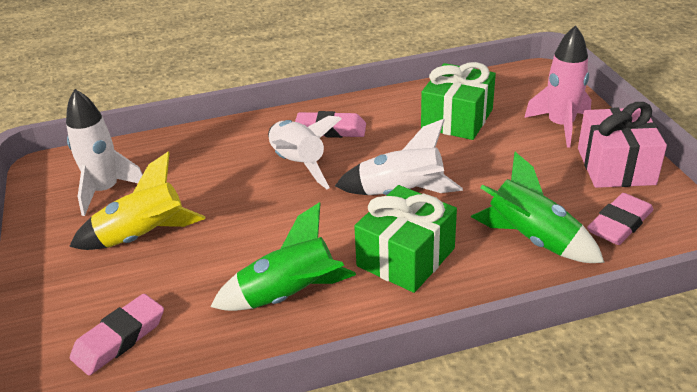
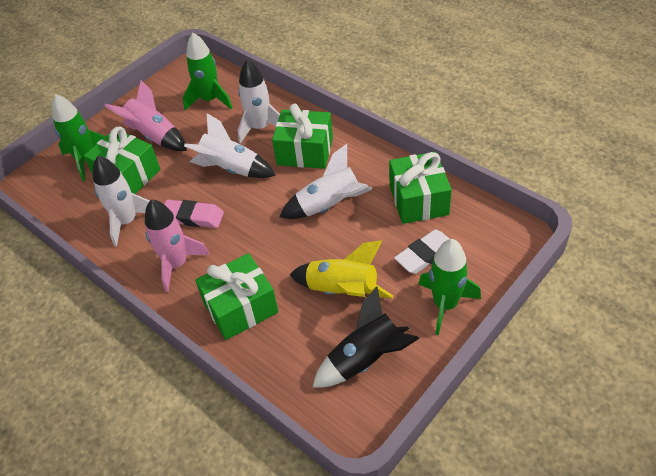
black rocket: none = 0 -> [313,287,419,387] = 1
green gift: [354,185,457,293] [421,62,496,140] = 2 -> [84,126,161,194] [195,253,278,340] [272,104,333,169] [389,152,452,224] = 4
green rocket: [211,202,356,311] [471,152,605,263] = 2 -> [52,94,106,181] [183,33,232,110] [418,239,481,335] = 3
pink eraser: [70,294,164,375] [295,111,366,138] [587,193,653,245] = 3 -> [164,200,224,228] = 1
pink gift: [578,102,667,188] = 1 -> none = 0
pink rocket: [524,25,591,147] = 1 -> [104,80,187,151] [145,199,210,292] = 2
white eraser: none = 0 -> [394,230,450,274] = 1
white rocket: [66,89,143,216] [268,116,341,189] [335,119,463,195] = 3 -> [93,156,150,247] [184,113,276,178] [238,59,280,144] [280,144,372,219] = 4

